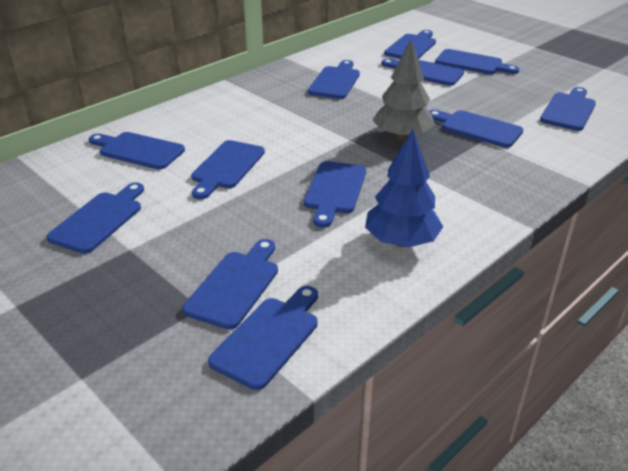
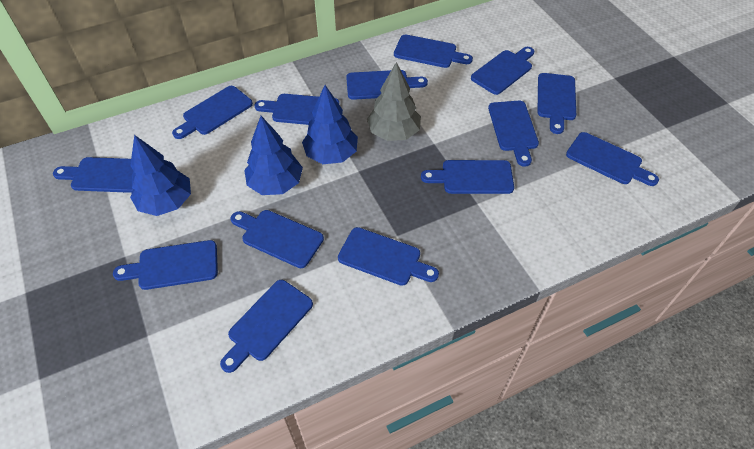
blue cutting board: [46,182,144,254] [89,132,185,170] [182,239,278,330] [191,140,265,199] [208,286,318,390] [304,161,366,228] [308,60,360,99] [381,59,464,86] [384,30,436,59] [429,110,523,148] [435,49,519,74] [540,87,596,131] = 12 -> [53,157,134,193] [113,240,218,290] [172,86,253,139] [220,280,313,373] [230,210,324,268] [255,94,339,125] [338,227,439,286] [346,70,428,100] [394,34,473,68] [421,160,514,194] [471,47,534,95] [488,101,539,167] [537,73,576,134] [566,132,659,186] = 14
blue tree: [365,129,443,248] = 1 -> [130,135,191,216] [244,116,303,195] [302,85,358,164] = 3

